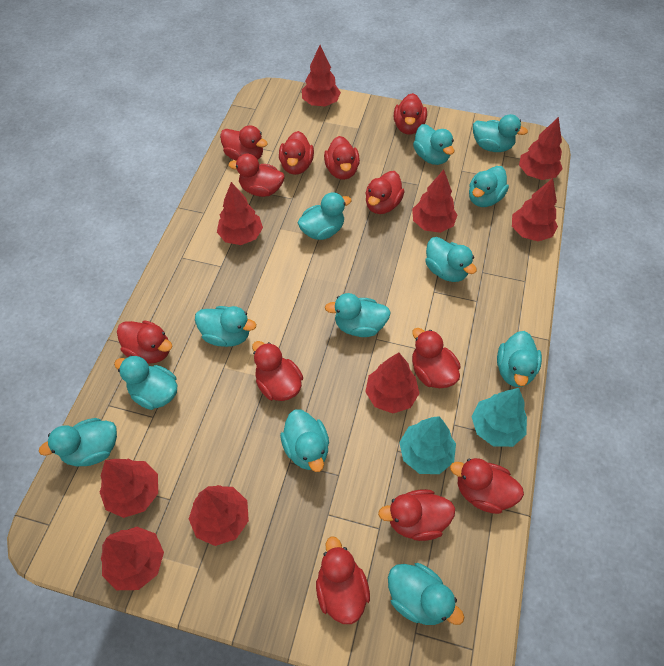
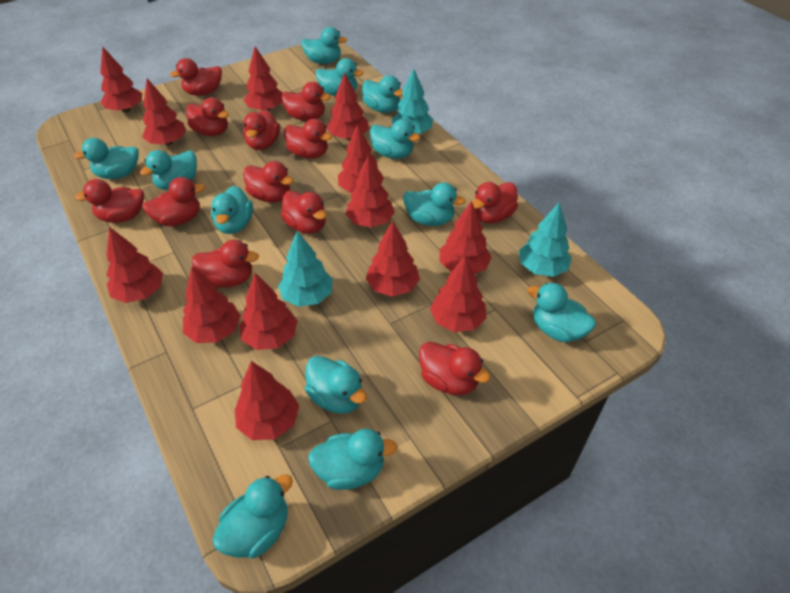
red tree: [100,459,158,518] [101,527,164,590] [189,485,249,546] [217,182,263,245] [302,45,341,106] [365,352,420,414] [412,170,457,233] [512,178,558,241] [519,117,563,180] = 9 -> [100,46,142,113] [106,227,163,303] [142,78,187,146] [183,267,241,343] [235,361,299,440] [239,273,298,350] [244,46,283,111] [326,72,369,140] [338,124,384,193] [346,156,395,227] [366,221,420,297] [430,255,486,332] [440,201,492,274] = 13
turquoise tree: [399,416,456,474] [471,388,527,447] = 2 -> [278,231,333,307] [391,68,433,134] [519,202,572,277] = 3

